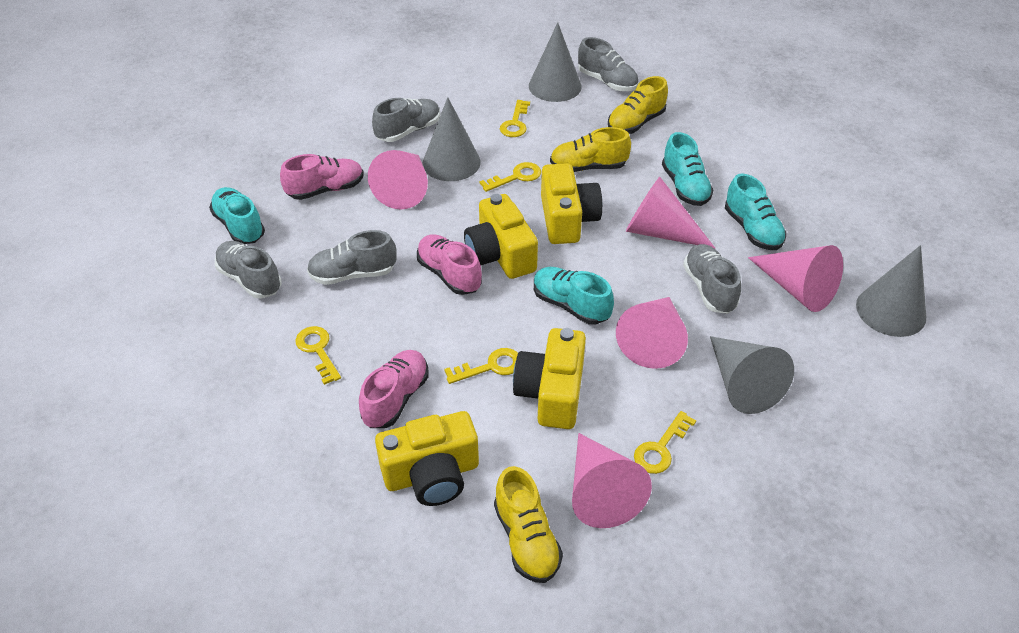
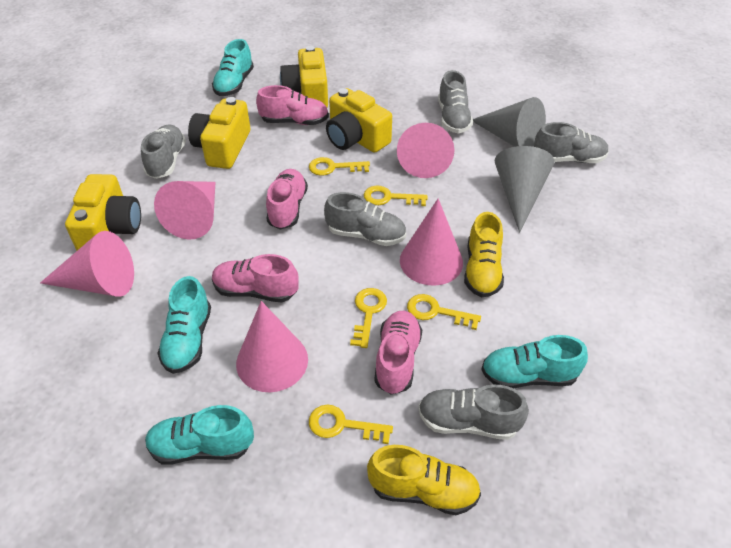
grey cone: [423,97,481,181] [529,22,582,102] [710,336,794,414] [856,245,926,337] = 4 -> [473,97,546,147] [495,146,555,232] = 2
pink shoe: [280,154,364,200] [359,350,428,428] [417,234,482,295] = 3 -> [212,254,299,302] [256,85,329,125] [266,169,308,230] [374,311,422,395] = 4
yellow shoe: [494,466,563,583] [550,127,631,172] [608,76,668,134] = 3 -> [367,445,481,515] [464,212,504,297] = 2

